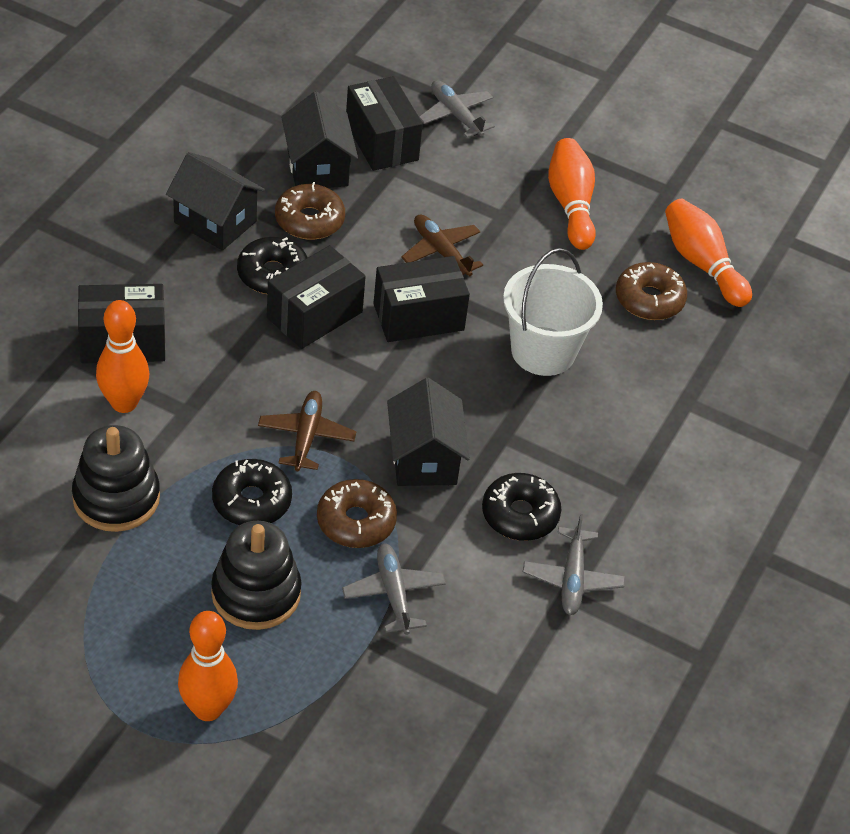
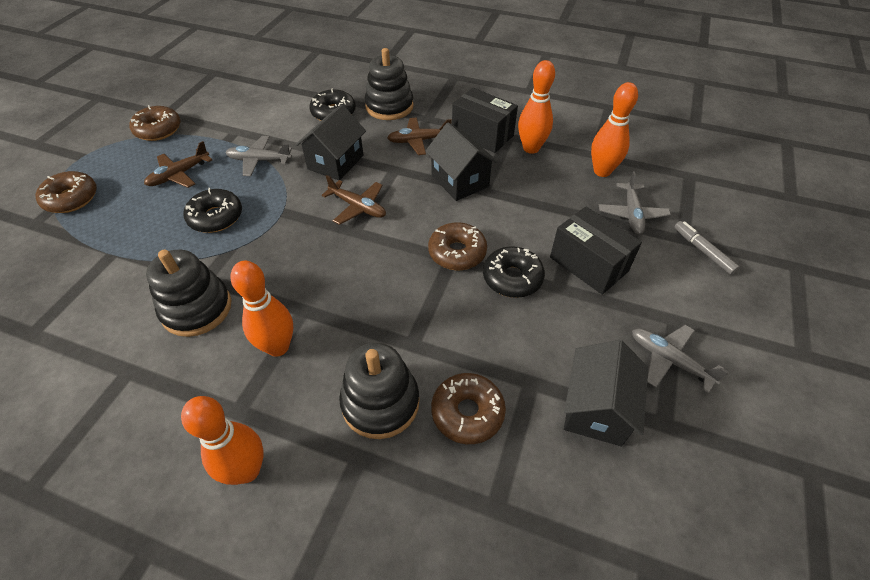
black box: [78,284,165,363] [267,245,366,349] [346,76,423,171] [373,256,470,342] = 4 -> [452,88,518,153] [550,207,642,295] = 2
black stacking toy: [72,425,160,532] [211,521,301,630] = 2 -> [146,249,231,337] [339,343,419,439] [365,48,414,120] = 3
brown donut: [275,182,345,240] [317,479,397,548] [616,262,687,320] = 3 -> [35,171,97,213] [129,105,181,141] [428,222,487,270] [431,373,506,444] = 4
brown plane: [258,391,356,471] [401,214,483,276] = 2 -> [144,141,212,188] [322,175,386,225] [387,117,452,155] = 3
grey marker: none = 0 -> [675,221,740,275] = 1
white bucket: [503,248,603,376] = 1 -> none = 0

